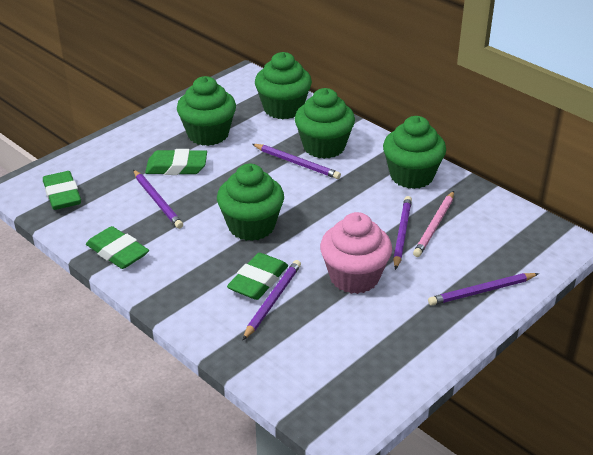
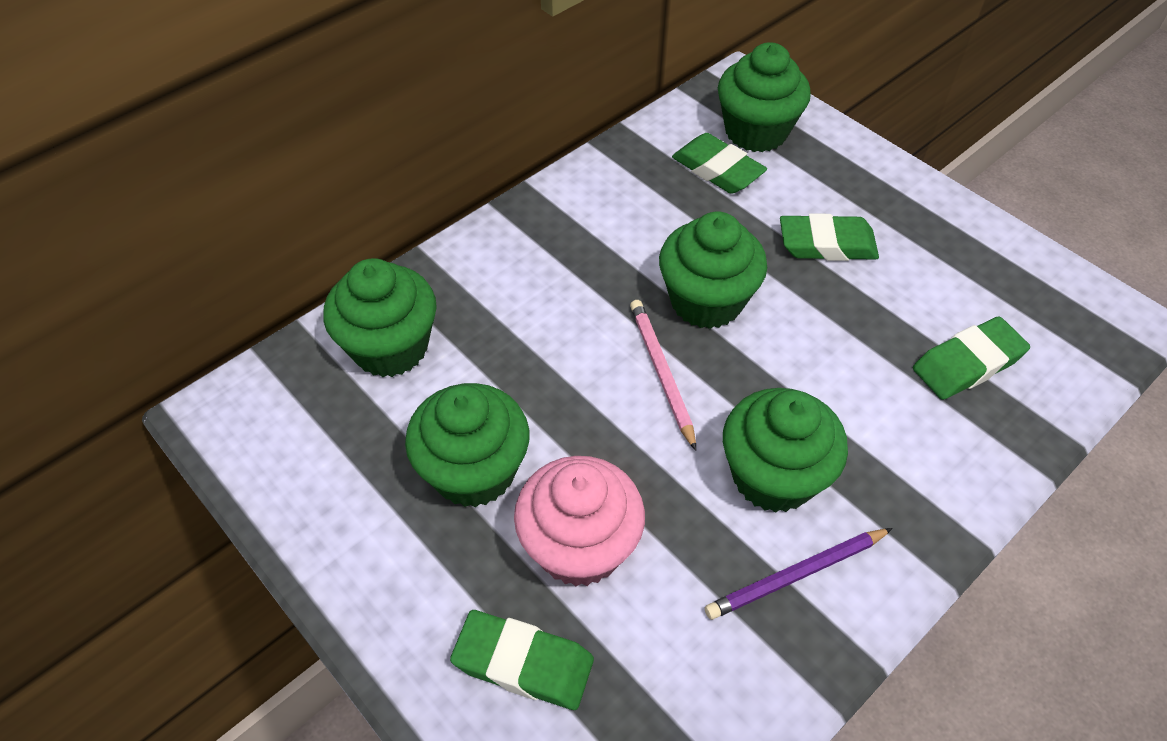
purple pencil: [133,170,183,229] [243,260,301,340] [252,144,341,179] [393,196,412,270] [428,273,539,306] = 5 -> [705,528,893,620] = 1

